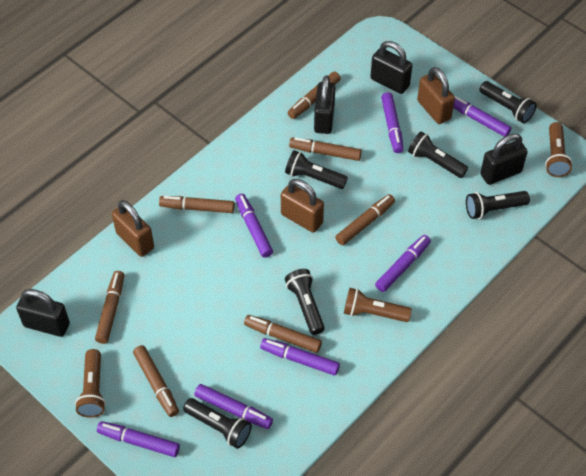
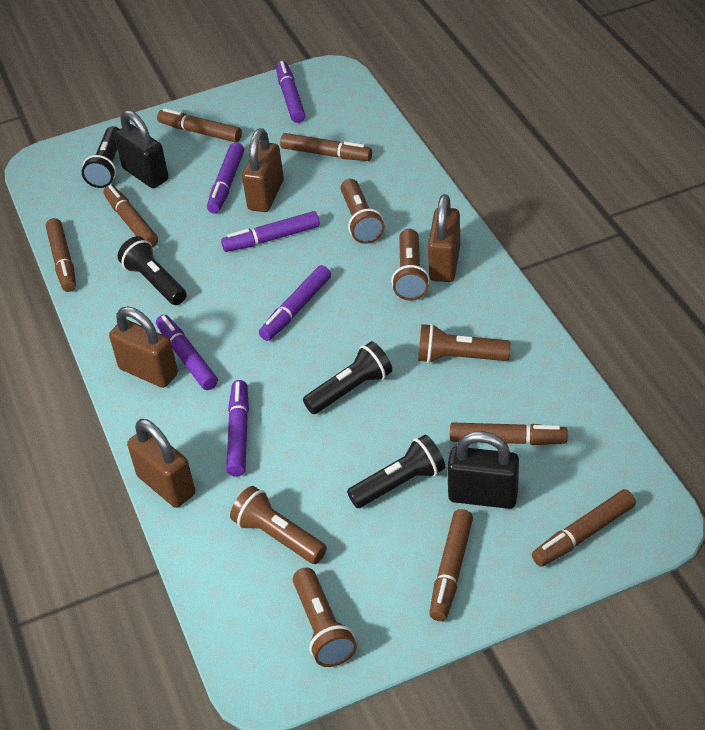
black flashlight: [183,398,252,449] [285,150,348,189] [285,269,325,335] [408,132,468,178] [466,191,530,219] [479,81,537,123] = 6 -> [82,126,119,188] [118,236,187,305] [303,341,392,414] [347,435,445,508] = 4
black padlock: [16,289,70,337] [314,75,335,134] [370,41,412,94] [480,134,527,185] = 4 -> [114,110,169,188] [447,431,519,509] = 2
brown flashlight: [75,349,106,418] [344,288,412,322] [545,122,573,177] = 3 -> [230,486,327,564] [293,568,357,667] [341,179,385,244] [391,229,430,301] [418,324,511,363] = 5
brown padlock: [112,200,154,257] [281,179,324,233] [417,67,455,124] = 3 -> [109,306,178,388] [127,419,195,508] [242,128,284,212] [428,194,460,282] = 4
purple marker: [97,421,180,457] [194,384,273,429] [235,194,273,258] [260,338,340,376] [375,235,431,292] [381,92,404,153] [453,95,511,137] = 7 -> [156,315,218,390] [207,142,244,214] [221,211,320,252] [226,380,249,477] [259,265,331,341] [276,61,305,123] = 6

